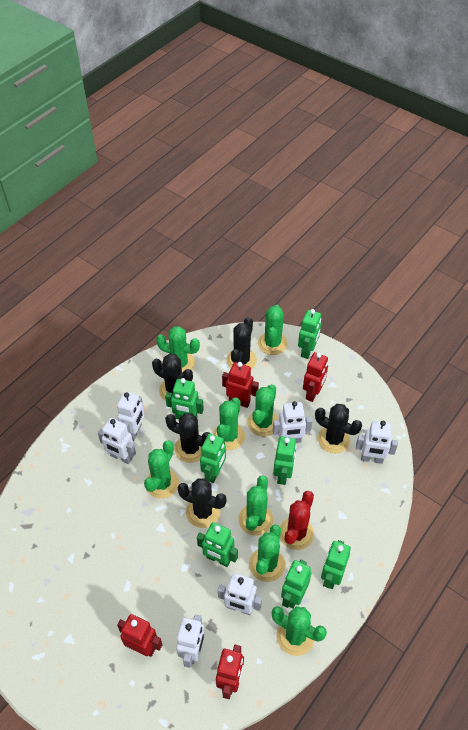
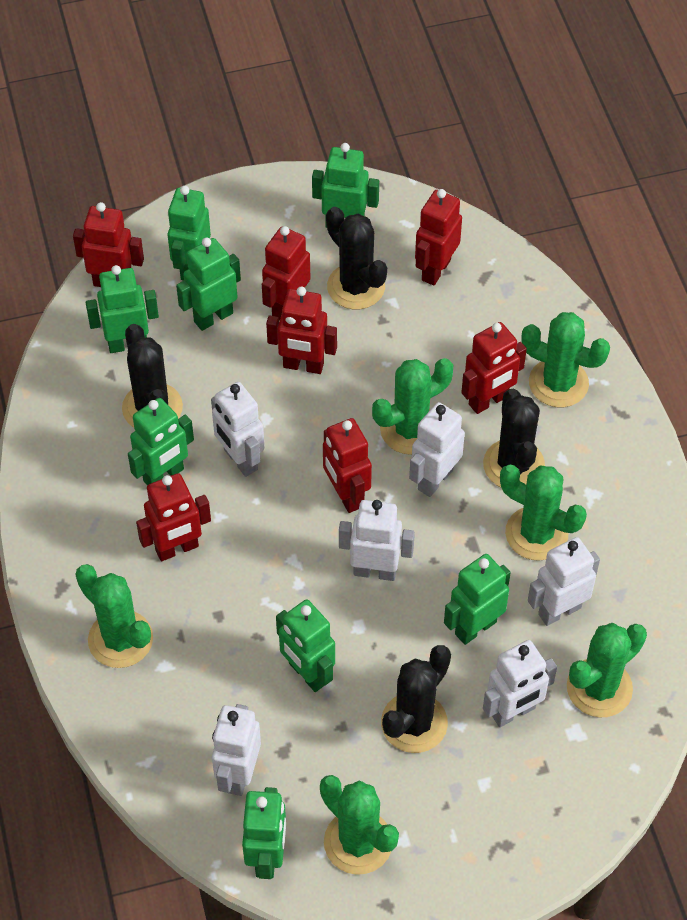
black cactus: [152,354,193,401] [165,413,211,463] [177,478,227,528] [227,317,257,369] [315,404,362,453] = 5 -> [122,324,183,427] [326,207,387,309] [381,645,451,753] [483,389,545,487] = 4
green cactus: [144,440,179,499] [156,326,200,373] [213,397,245,450] [238,475,273,536] [247,384,279,436] [249,525,285,582] [258,305,288,355] [272,606,327,656] = 8 -> [75,564,153,668] [320,775,399,875] [372,358,453,455] [500,465,587,561] [521,312,610,407] [567,623,647,717] = 6
green robot: [165,378,204,419] [197,522,238,567] [200,434,226,483] [273,436,297,485] [281,560,311,609] [298,309,321,359] [321,540,351,589] = 7 -> [86,265,159,353] [128,398,194,486] [168,186,211,281] [176,237,241,331] [242,787,286,879] [276,599,335,692] [312,143,379,228] [444,554,511,645] = 8
red cactus: [280,491,314,550] = 1 -> none = 0
red robot: [117,614,162,657] [216,645,244,699] [222,362,259,408] [303,352,328,402] = 4 -> [73,202,144,287] [136,473,211,561] [262,226,310,320] [266,287,337,374] [323,418,372,513] [415,189,462,286] [461,322,527,414] = 7

